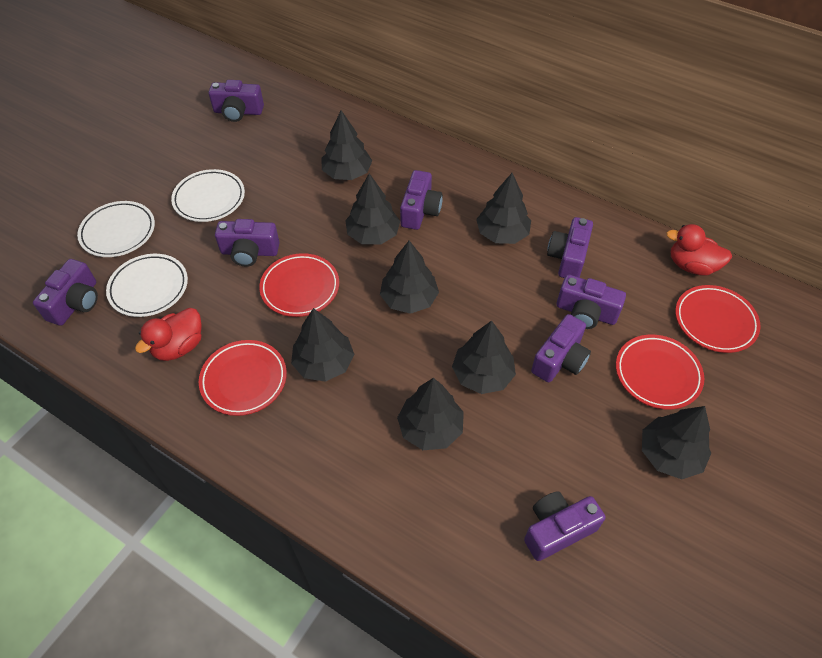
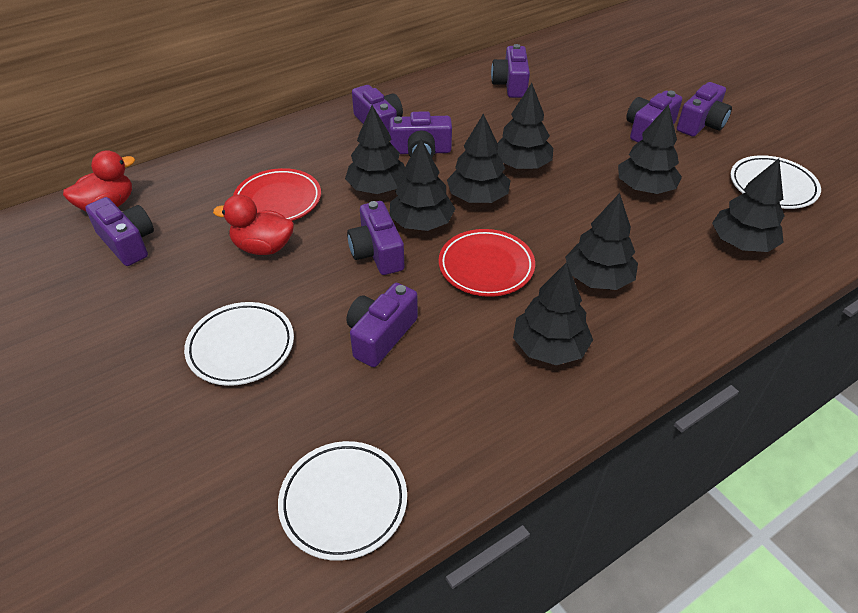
red plate: [199,340,287,416] [259,253,339,317] [616,335,704,409] [675,285,761,353] = 4 -> [233,168,321,221] [439,229,535,297] = 2

